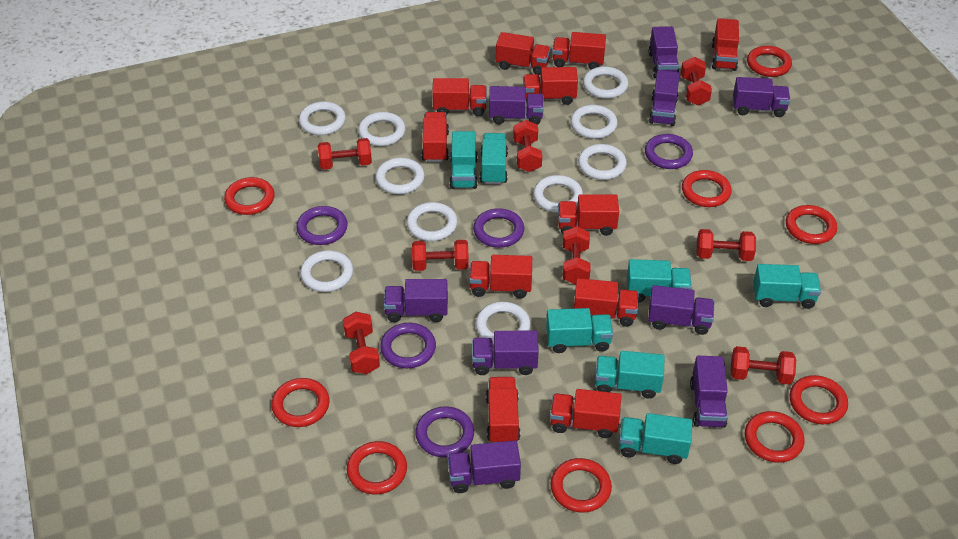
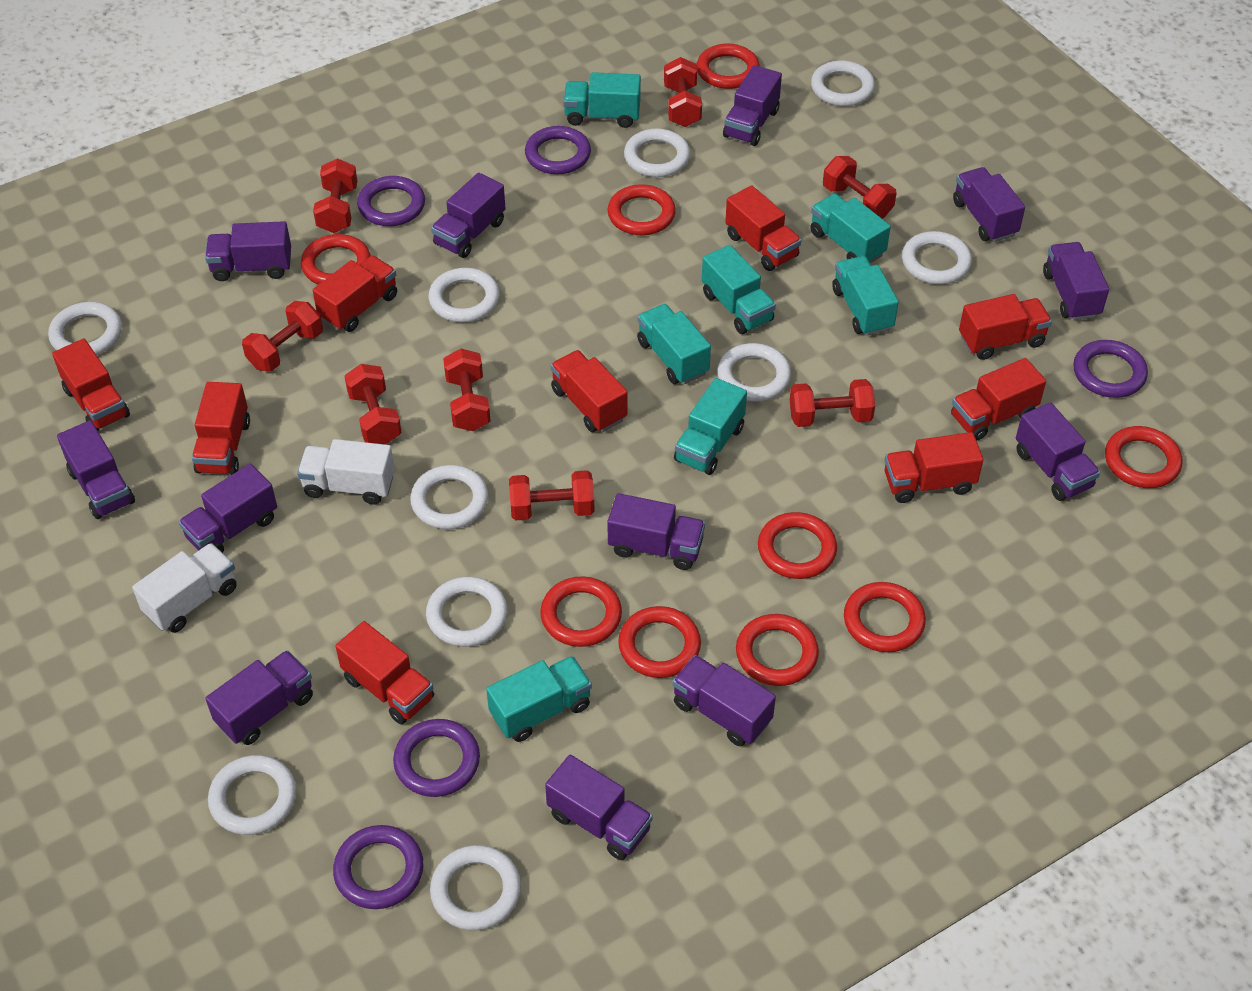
purple truck: [384,279,448,322] [447,440,521,493] [472,331,539,375] [489,86,544,125] [648,26,679,78] [648,285,714,335] [649,70,679,126] [690,356,728,428] [733,77,790,117] = 9 -> [57,420,135,519] [179,464,277,553] [205,221,291,281] [206,650,313,745] [431,173,506,258] [545,755,653,860] [607,493,705,570] [672,655,776,746] [723,65,782,146] [953,167,1025,242] [1016,402,1100,501] [1043,242,1109,320] = 12
red truck: [421,112,449,162] [432,78,487,116] [469,255,532,298] [486,377,520,442] [496,32,551,75] [523,67,578,105] [550,389,621,438] [552,32,606,69] [558,194,619,236] [574,278,639,326] [712,18,739,71] = 11 -> [52,338,130,430] [192,382,250,475] [313,256,397,332] [335,621,434,725] [551,350,628,432] [725,185,801,271] [885,432,983,503] [951,358,1046,441] [959,294,1052,360] = 9
white truck: none = 0 -> [132,543,237,633] [297,439,395,505] = 2

